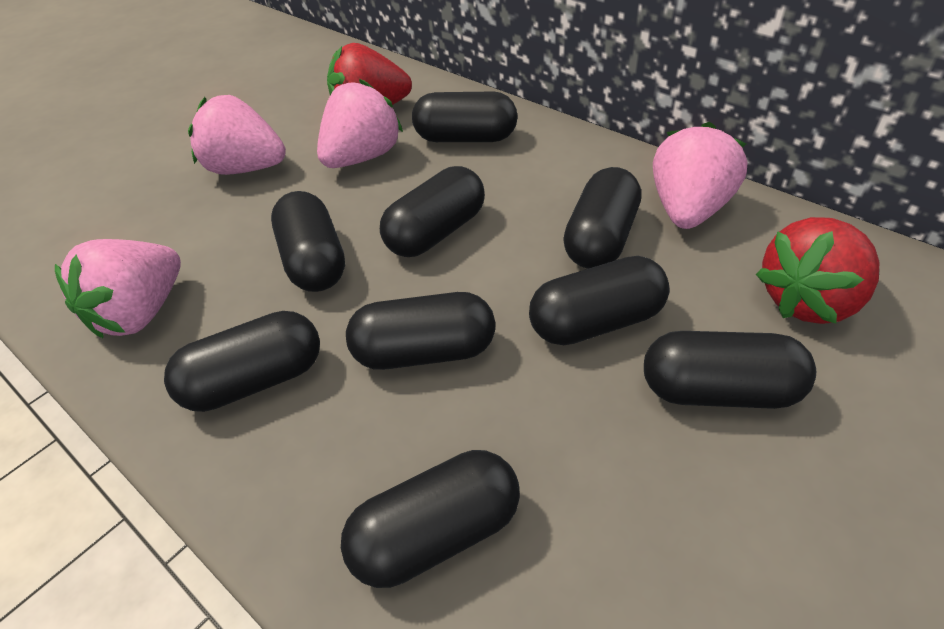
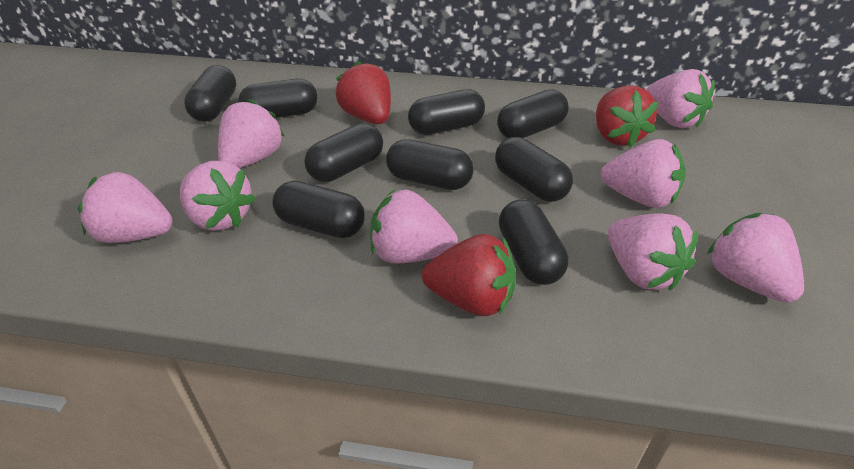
pink strawberry: [55,239,181,338] [188,95,286,175] [317,79,403,168] [653,122,748,229] = 4 -> [78,172,173,243] [180,161,256,231] [218,99,285,168] [370,189,458,263] [601,139,686,208] [608,213,698,291] [646,69,715,128] [707,213,804,303] = 8
red strawberry: [327,43,412,105] [756,217,879,324] = 2 -> [335,61,391,124] [422,234,516,316] [596,85,659,148] = 3

